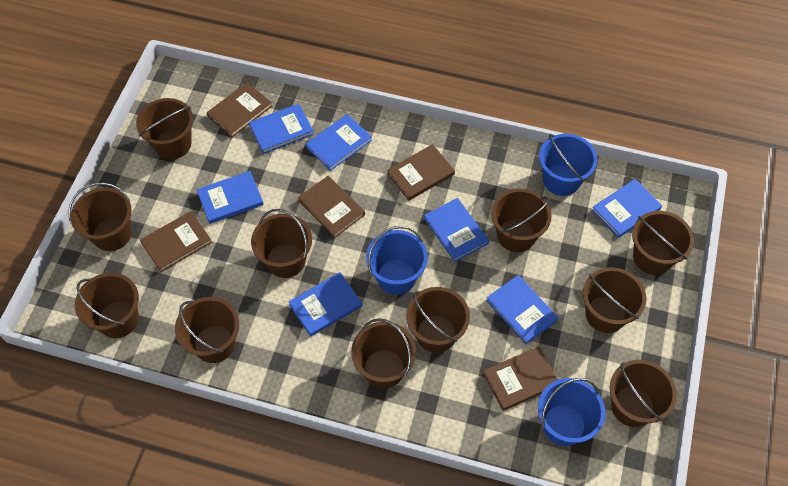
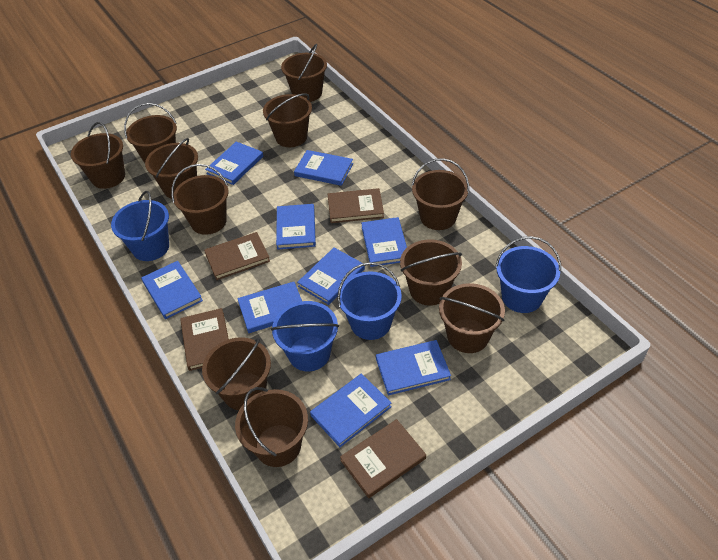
blue book: [196,171,264,224] [249,104,314,154] [289,272,362,337] [306,114,372,171] [424,198,489,262] [486,275,558,344] [592,179,662,238] = 7 -> [141,261,203,319] [205,142,263,185] [237,282,302,333] [276,204,316,250] [294,150,353,186] [297,248,365,305] [310,373,392,447] [361,217,407,267] [376,340,451,395] = 9
blue bucket: [366,226,428,295] [538,378,605,446] [539,134,597,196] = 3 -> [111,191,169,261] [271,301,339,371] [337,262,402,340] [495,236,561,313] = 4
brown book: [140,211,212,272] [207,82,272,138] [298,176,365,238] [387,144,455,201] [483,346,558,411] = 5 -> [180,308,229,371] [204,232,270,280] [328,188,384,223] [340,419,426,498] = 4

